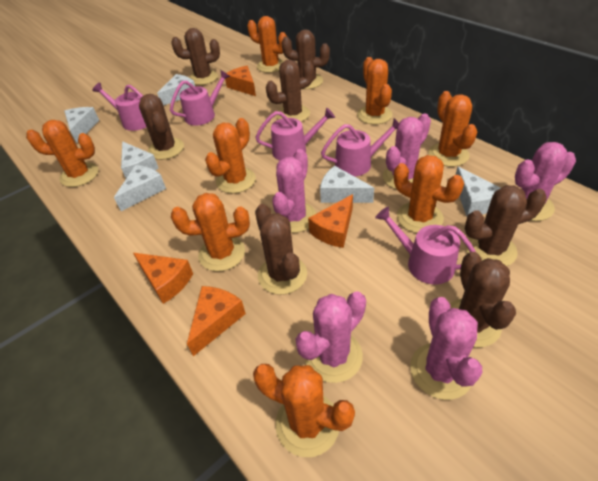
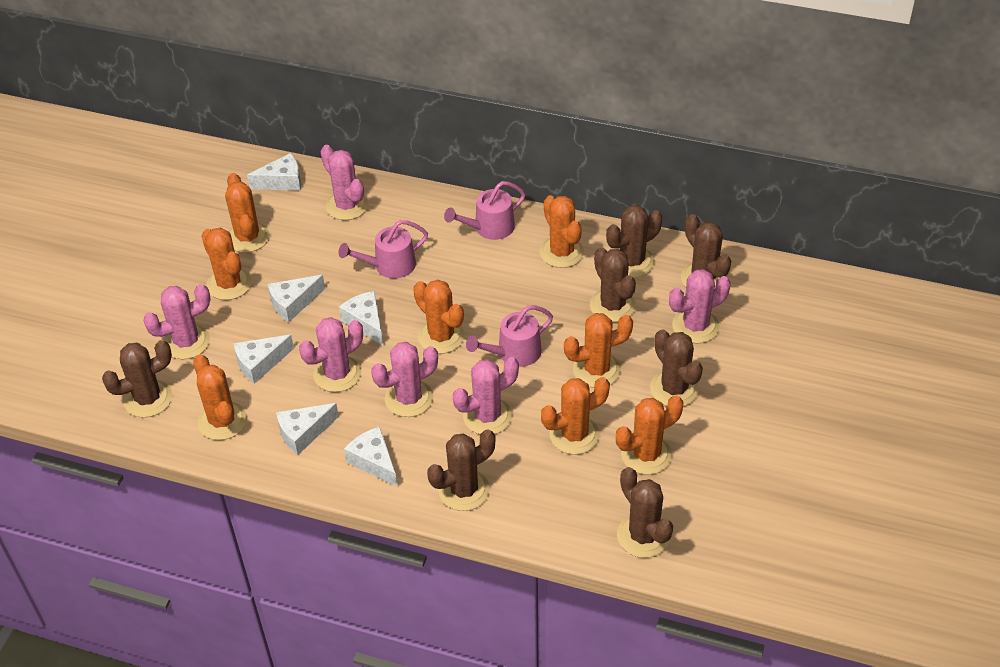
orange cheese: [133,253,193,304] [187,286,246,356] [225,66,256,96] [308,194,353,248] = 4 -> none = 0
pink cactus: [272,149,316,233] [295,291,366,383] [383,113,431,190] [410,297,482,400] [515,142,576,221] = 5 -> [143,284,211,359] [299,317,363,392] [320,145,369,220] [371,342,438,417] [453,357,519,434] [669,269,731,344] = 6
pink watering can: [92,83,146,131] [170,70,230,126] [255,108,335,161] [321,118,399,177] [375,207,476,285] = 5 -> [338,220,428,278] [444,181,526,240] [466,305,553,367] = 3

